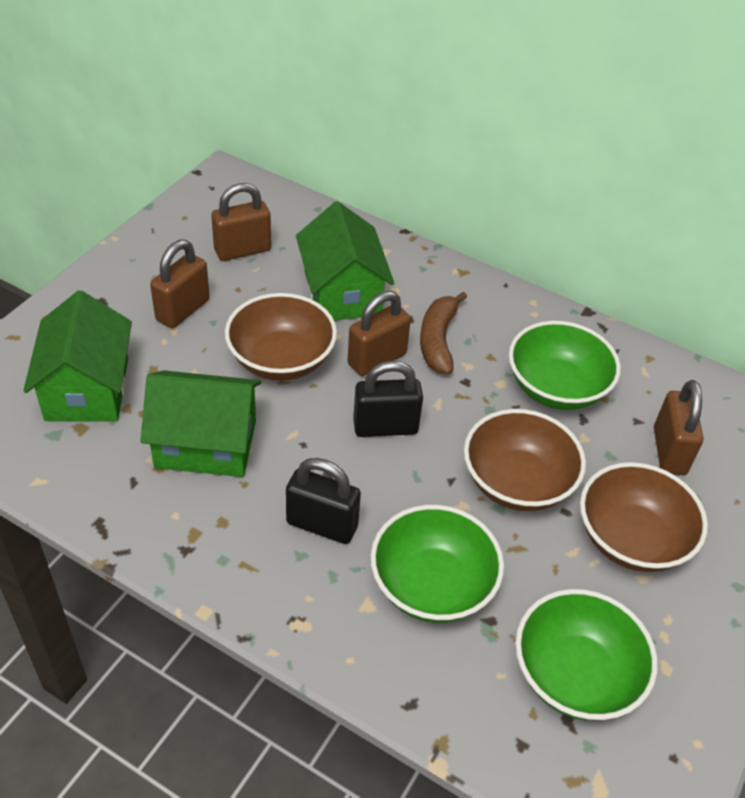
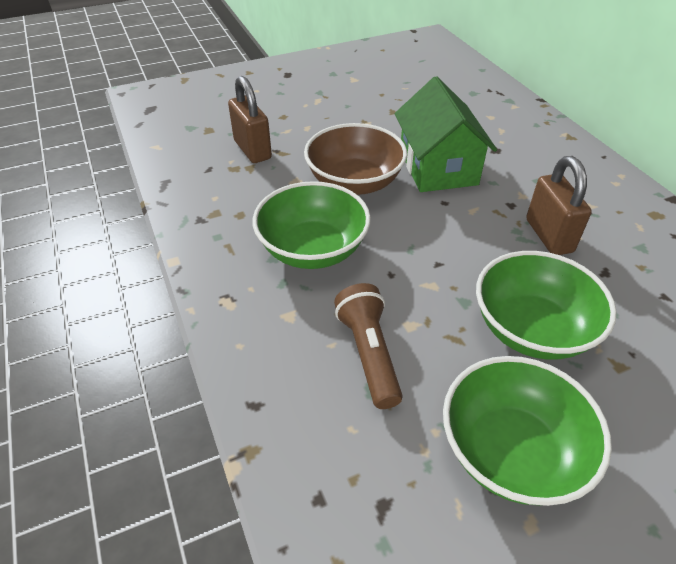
black padlock: [286,458,361,544] [353,361,423,437] = 2 -> none = 0
brown banana: [420,292,467,374] = 1 -> none = 0
brown bowl: [225,293,337,381] [464,409,586,511] [580,462,708,572] = 3 -> [304,123,407,195] = 1
brown flashlight: none = 0 -> [334,283,402,409] = 1
brown padlock: [150,240,210,328] [211,183,271,261] [348,291,411,376] [654,380,703,475] = 4 -> [228,76,272,163] [526,156,592,255] = 2
green house: [23,290,132,422] [140,370,261,477] [296,201,394,321] = 3 -> [395,76,497,192] = 1

